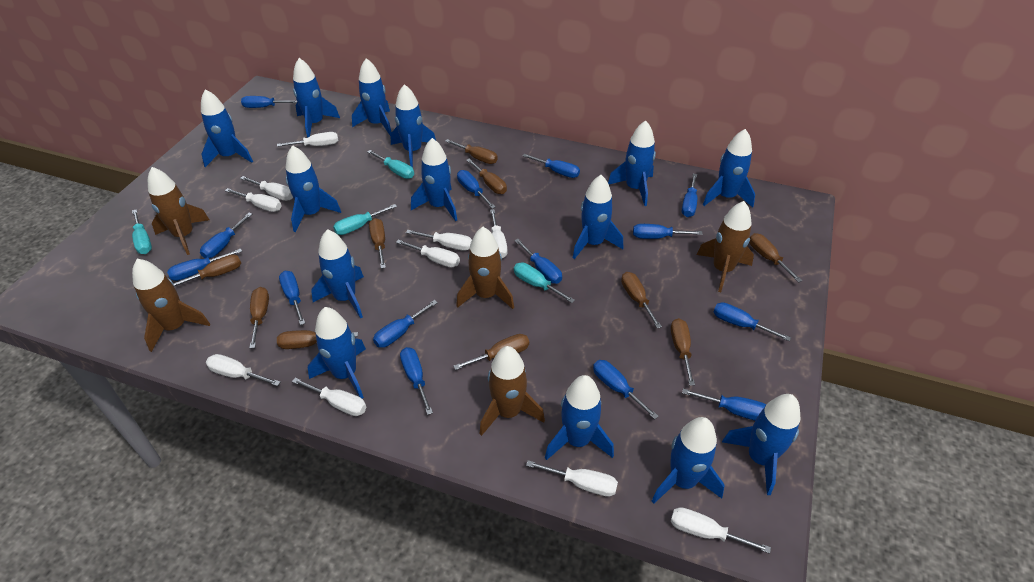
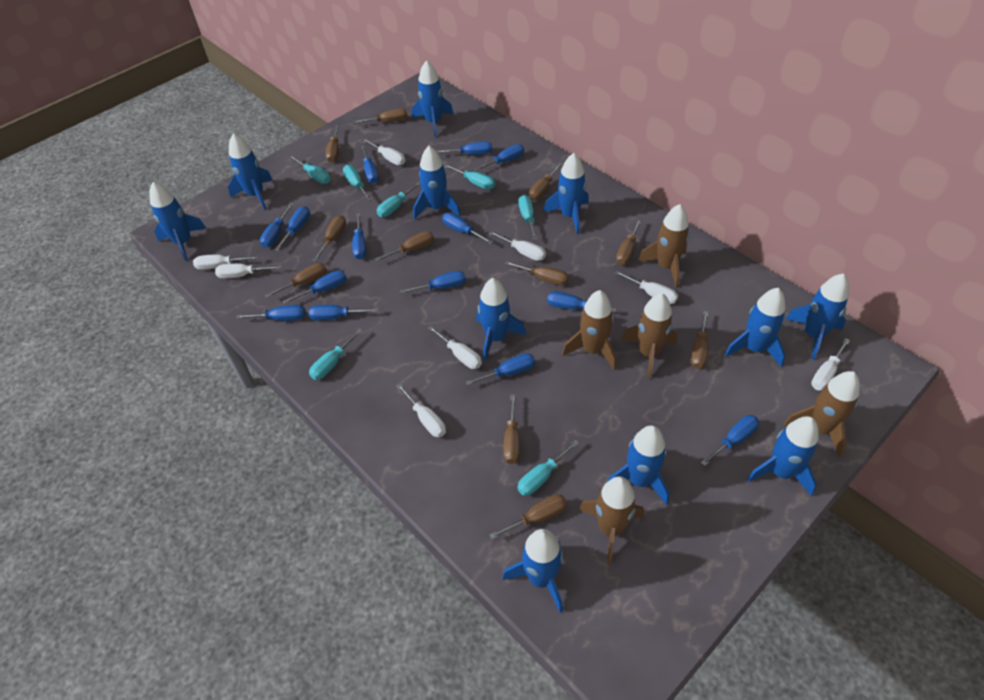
blue rocket: [201,89,253,167] [286,145,341,232] [293,58,340,138] [308,307,366,399] [311,229,364,319] [352,58,392,136] [390,84,436,167] [411,138,457,221] [545,375,614,460] [573,175,623,259] [608,120,656,206] [652,417,725,504] [703,129,755,208] [722,394,801,495] = 14 -> [149,182,206,261] [228,133,273,210] [412,60,453,137] [413,146,461,219] [476,278,526,362] [502,529,563,613] [544,153,589,234] [607,425,669,505] [724,288,785,367] [747,416,819,496] [786,273,849,360] = 11
brown screwdriver: [173,254,241,286] [249,287,269,349] [277,330,358,349] [369,218,386,269] [445,139,498,164] [453,334,529,370] [466,158,507,194] [621,272,662,329] [671,318,695,386] [750,233,802,283] = 10 -> [265,263,327,298] [312,216,346,262] [325,125,339,162] [353,108,408,123] [375,231,434,262] [489,494,567,539] [503,395,520,464] [505,261,569,285] [529,162,562,200] [616,219,641,265] [691,311,708,369] = 11
turquoise screwdriver: [132,209,152,254] [333,204,397,235] [367,150,414,179] [514,263,575,303] = 4 -> [289,156,330,184] [309,328,363,380] [343,165,372,201] [377,181,420,217] [444,164,495,190] [517,440,579,496] [519,195,537,240] = 7
white screwdriver: [206,354,280,386] [225,188,282,212] [240,176,293,201] [277,132,338,147] [292,378,366,416] [396,239,460,267] [406,230,472,251] [490,209,507,258] [526,460,618,497] [671,507,771,554] = 10 -> [193,254,259,270] [215,263,282,279] [363,138,405,165] [397,383,446,437] [428,326,482,369] [489,231,546,261] [615,271,678,304] [811,338,850,391] = 8

